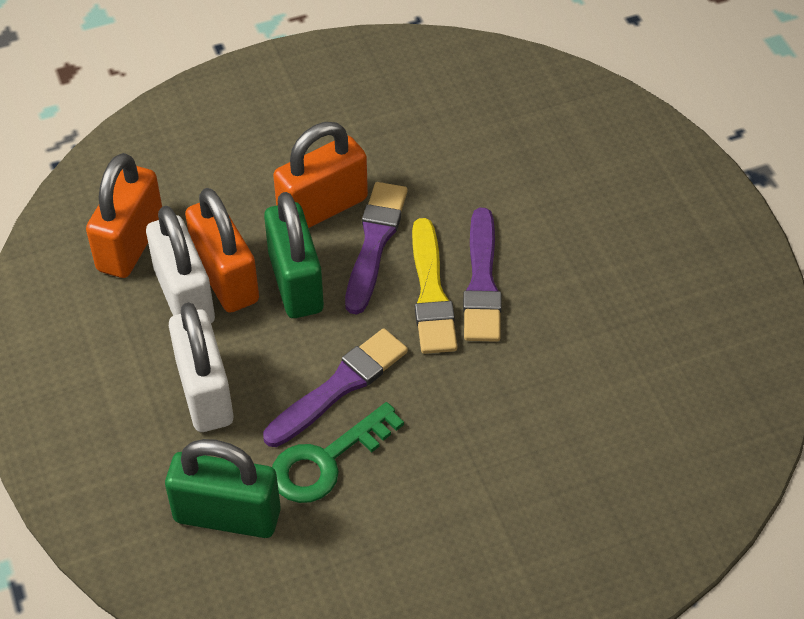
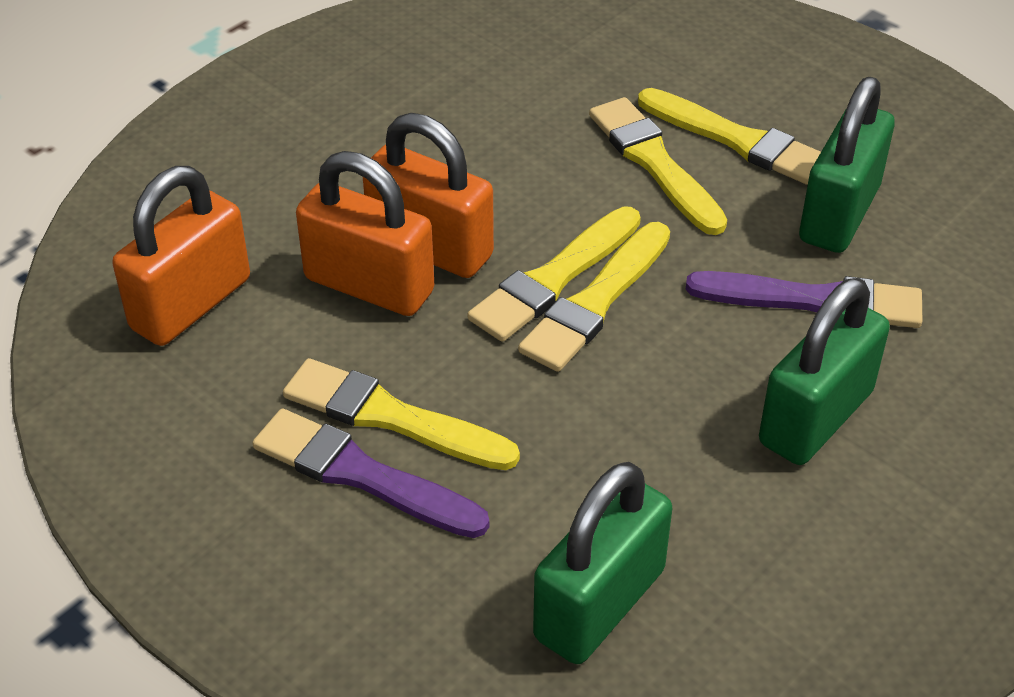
green key: [272,402,404,503] = 1 -> none = 0
green padlock: [165,439,281,538] [264,192,324,318] = 2 -> [533,462,673,664] [759,278,890,465] [799,77,895,253] = 3
purple brush: [263,328,408,447] [345,182,407,314] [463,208,501,342] = 3 -> [253,408,489,538] [686,271,922,328] = 2
white padlock: [146,206,215,323] [169,302,234,432] = 2 -> none = 0
yellow brush: [412,218,457,354] = 1 -> [283,358,520,470] [468,207,641,342] [518,222,670,372] [589,97,727,235] [638,88,821,185] = 5

